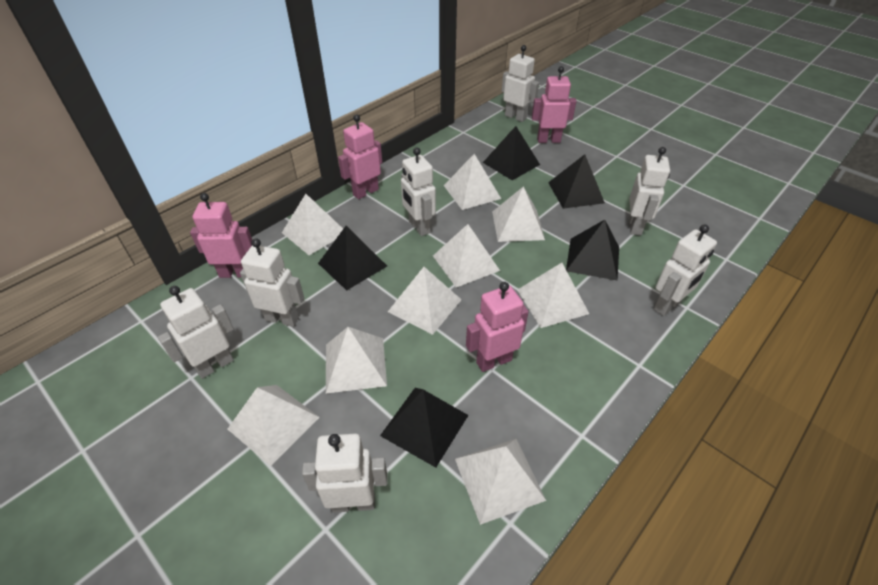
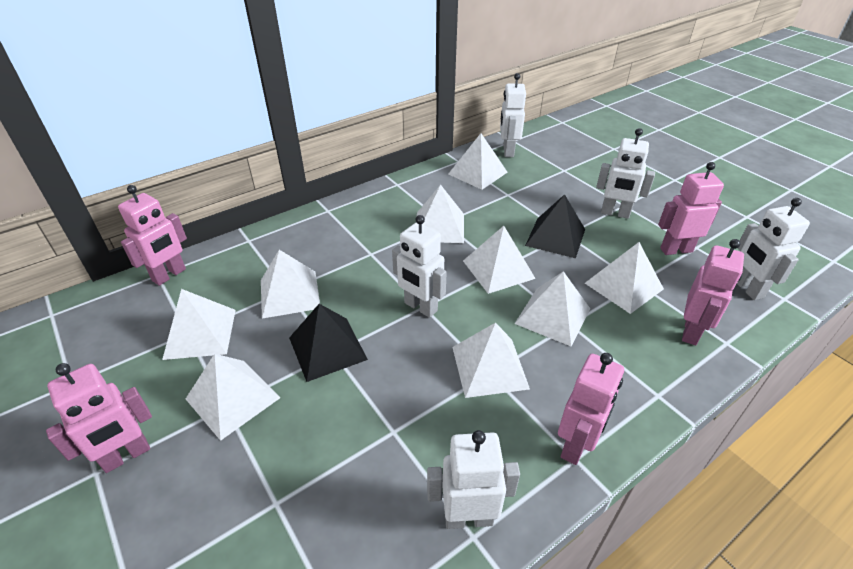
black pyramid: [318,226,387,291] [380,388,468,468] [483,126,540,180] [548,154,605,209] [566,220,619,280] = 5 -> [289,304,368,382] [525,194,585,258] = 2
pink robot: [190,193,252,278] [338,114,382,199] [466,282,529,372] [532,66,577,143] = 4 -> [46,363,152,473] [118,185,187,286] [558,353,624,465] [658,162,724,255] [682,239,744,345] = 5
white robot: [158,286,234,379] [240,238,304,327] [302,433,388,513] [401,148,436,236] [502,45,539,122] [629,147,670,236] [653,224,717,316] = 7 -> [392,215,447,318] [427,430,520,529] [500,73,526,157] [596,128,655,219] [737,198,810,300] = 5

